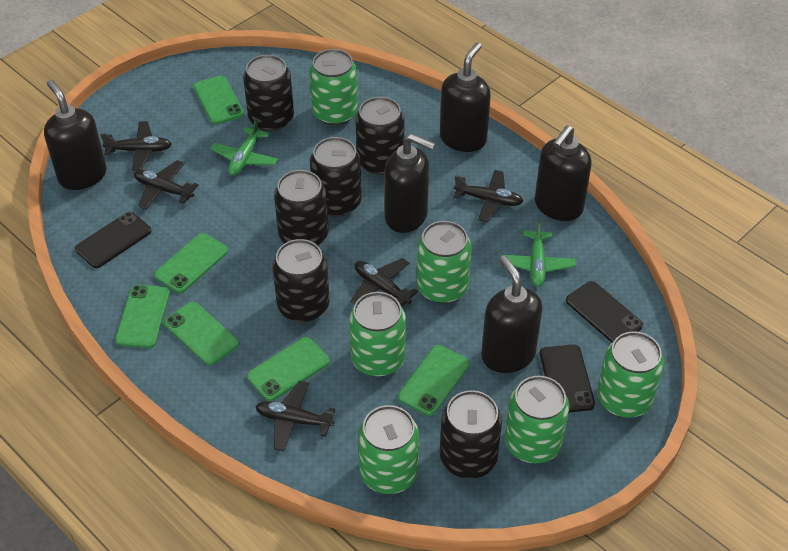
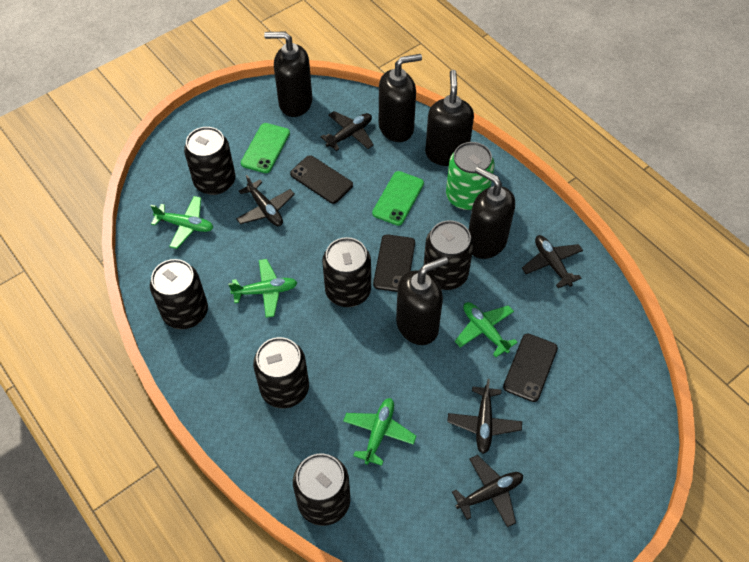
green can: [309,49,358,126] [349,292,406,377] [358,405,419,494] [417,221,472,304] [505,376,569,463] [597,331,664,418] = 6 -> [446,142,495,210] = 1
green phone: [115,285,170,348] [154,233,228,293] [164,301,239,365] [193,76,244,125] [247,337,330,401] [398,345,469,416] = 6 -> [241,123,290,173] [372,171,424,226] = 2
green plane: [210,118,278,176] [500,219,576,287] = 2 -> [151,196,213,249] [228,259,297,318] [343,398,416,466] [455,302,518,357] = 4

